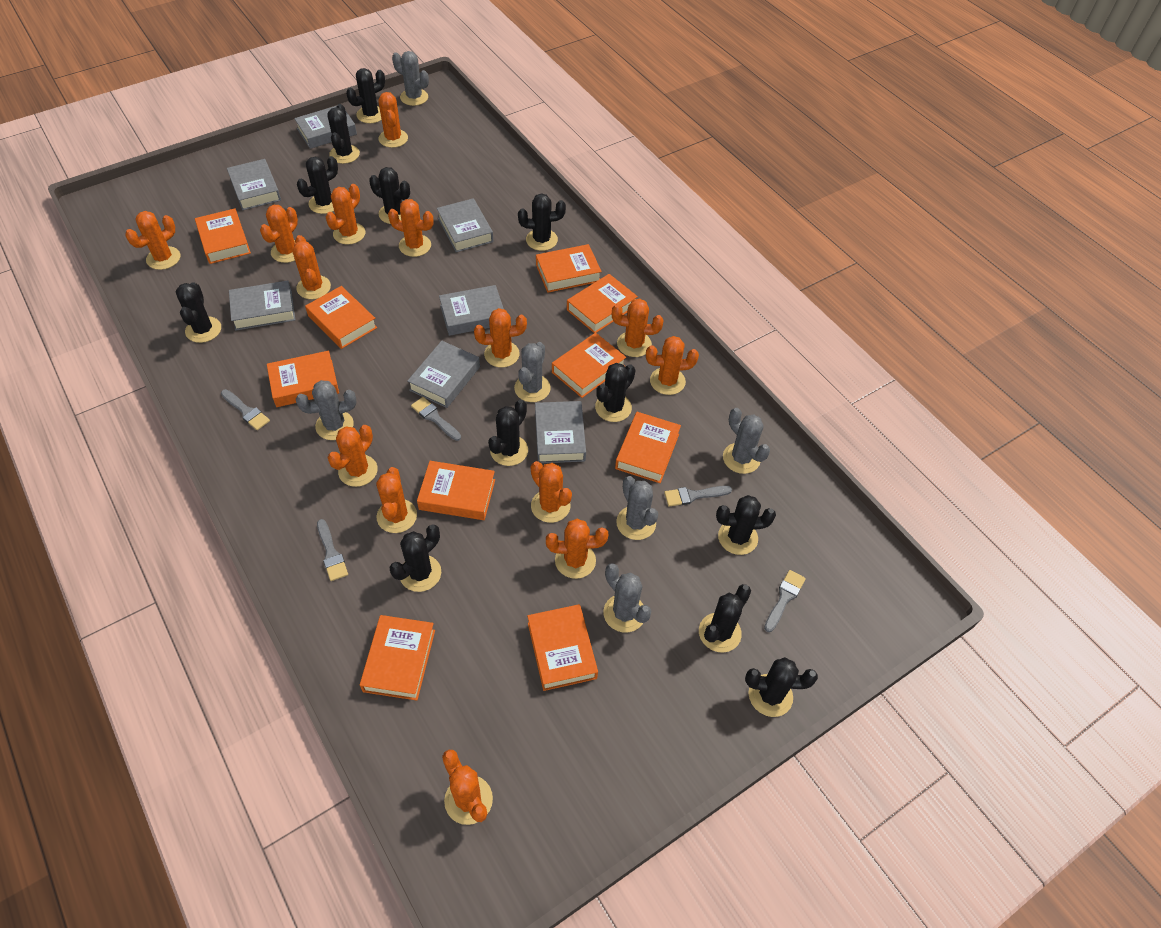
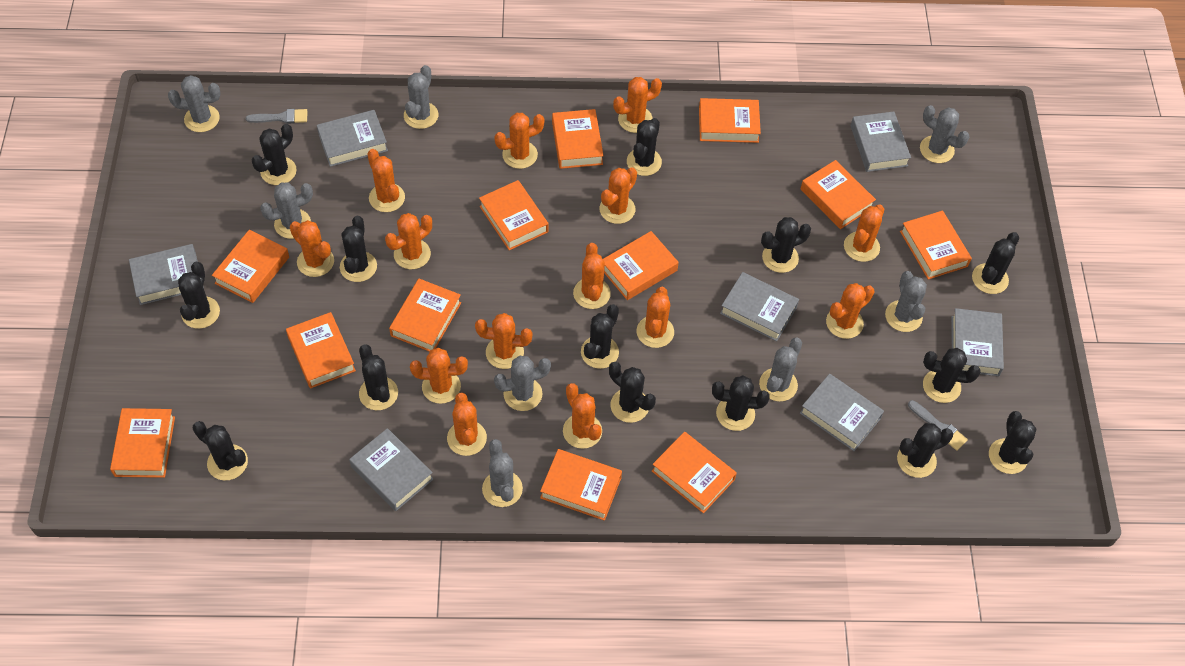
black cactus: [176,282,221,343] [297,156,338,214] [327,104,360,164] [346,68,385,123] [369,167,410,224] [389,525,441,592] [488,400,528,466] [518,193,566,251] [595,363,635,422] [699,584,751,653] [716,495,776,555] [745,657,818,717] = 12 -> [178,262,220,329] [193,421,248,481] [251,124,297,185] [340,216,377,282] [359,344,398,410] [581,304,619,369] [609,362,656,423] [627,118,662,176] [712,375,770,431] [761,217,811,273] [897,423,953,478] [923,348,981,403] [972,232,1019,294] [989,411,1036,474] = 14
grey brush: [221,389,270,430] [317,519,348,581] [411,397,461,441] [664,486,732,507] [764,570,806,632] = 5 -> [246,109,307,124] [908,400,968,451] = 2
grey cactus: [296,380,357,440] [392,51,429,106] [514,342,551,402] [603,564,652,632] [616,476,658,540] [723,408,770,474] = 6 -> [168,75,220,132] [260,182,313,239] [404,65,438,129] [482,439,523,507] [494,355,551,411] [759,338,802,402] [885,271,927,332] [920,105,969,163] = 8
orange book: [195,208,251,264] [267,351,339,407] [305,286,377,349] [360,615,435,700] [417,461,495,520] [527,604,598,691] [536,244,602,293] [552,333,626,398] [567,274,638,333] [615,412,681,483] = 10 -> [110,408,175,478] [212,230,289,303] [286,312,356,388] [389,279,461,352] [479,180,549,250] [540,449,622,521] [552,109,604,169] [603,231,679,300] [652,432,737,513] [699,98,761,143] [801,160,876,229] [900,211,972,280] = 12

